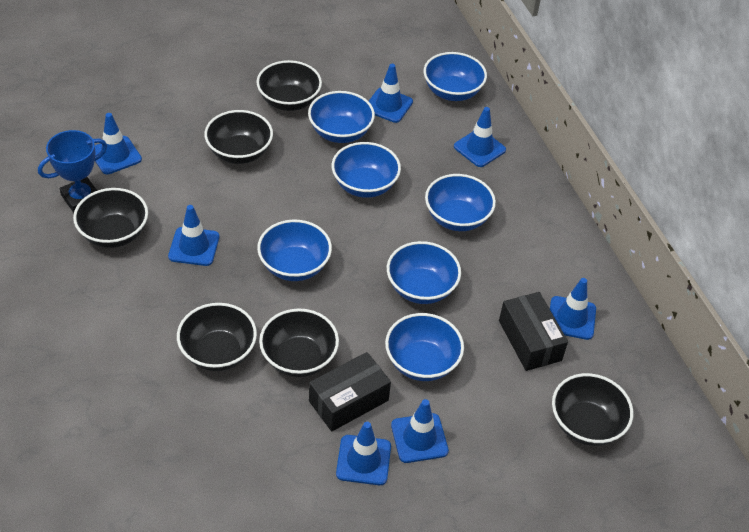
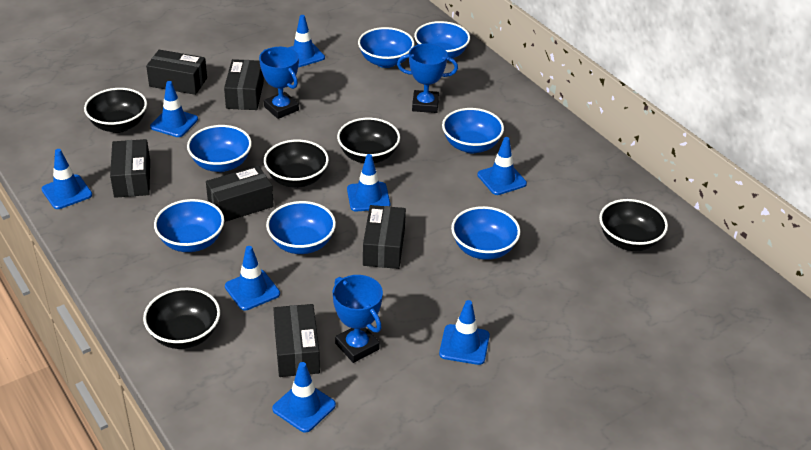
black bowl: [73,188,148,248] [177,303,257,371] [204,110,273,164] [257,60,322,111] [259,308,339,377] [552,373,633,446] = 6 -> [84,88,147,133] [143,288,220,349] [264,139,329,188] [337,118,400,163] [599,199,668,251] = 5
black box: [309,352,391,432] [499,292,568,371] = 2 -> [110,139,150,198] [146,50,207,95] [206,166,274,222] [224,59,264,110] [273,304,320,377] [363,205,406,269] = 6
blue traffic cone: [95,113,142,174] [168,205,219,266] [336,422,391,485] [369,64,413,123] [391,399,449,463] [454,107,506,167] [550,278,596,340] = 7 -> [41,149,92,209] [150,81,198,137] [225,246,280,311] [272,362,336,433] [288,15,325,67] [347,154,390,212] [439,300,490,365] [477,137,527,195] = 8
blue trophy: [38,130,107,213] = 1 -> [259,47,299,119] [333,275,383,363] [397,44,458,113] = 3

